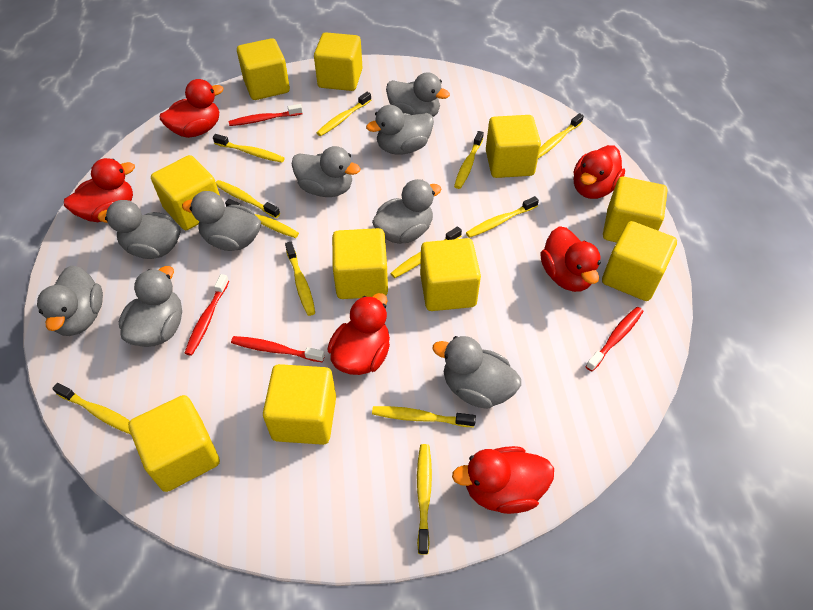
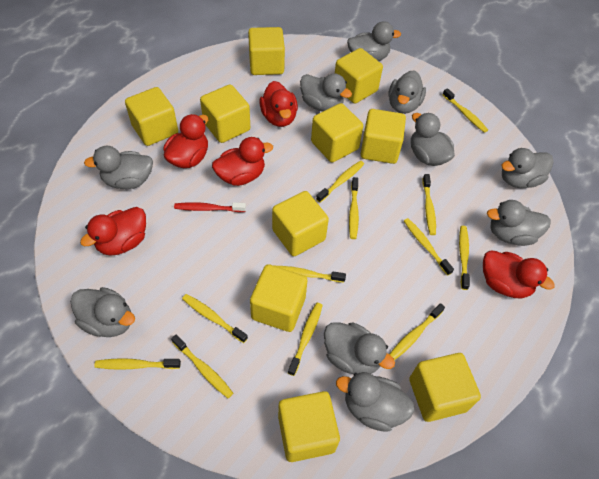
grey duck: [37,265,103,336] [98,200,180,259] [119,266,182,347] [182,191,261,251] [292,146,361,197] [366,105,434,155] [372,179,442,244] [386,72,450,117] [432,336,521,409] = 9 -> [70,287,135,337] [84,146,153,189] [300,73,352,112] [324,322,395,374] [336,372,415,432] [347,21,401,61] [389,70,426,114] [411,113,455,166] [487,200,551,246] [501,148,554,188] = 10
red duck: [64,158,135,222] [160,79,224,138] [327,293,390,375] [452,446,554,514] [541,226,601,292] [574,145,625,199] = 6 -> [80,207,146,256] [163,114,208,168] [212,137,273,186] [259,81,298,127] [483,250,555,298] = 5
red toothbrush: [185,274,229,356] [229,104,303,126] [231,336,325,362] [585,307,643,372] = 4 -> [174,202,246,212] = 1

